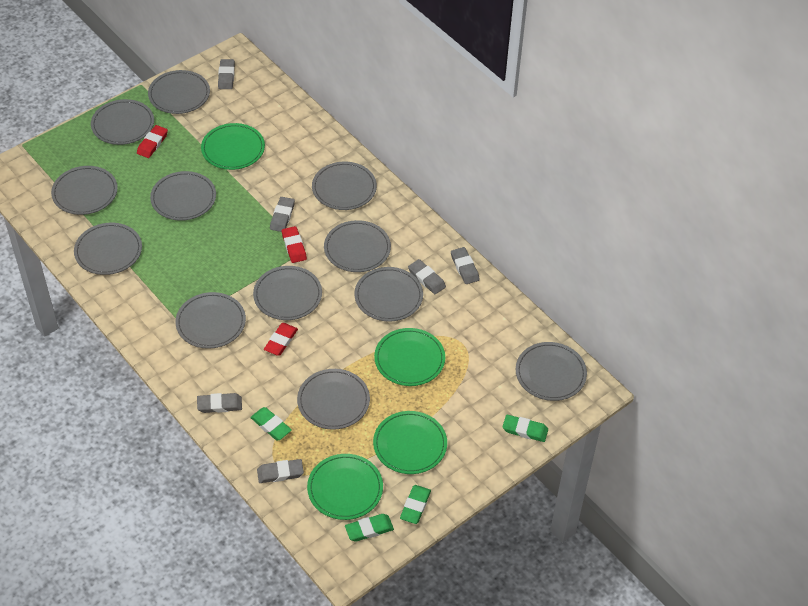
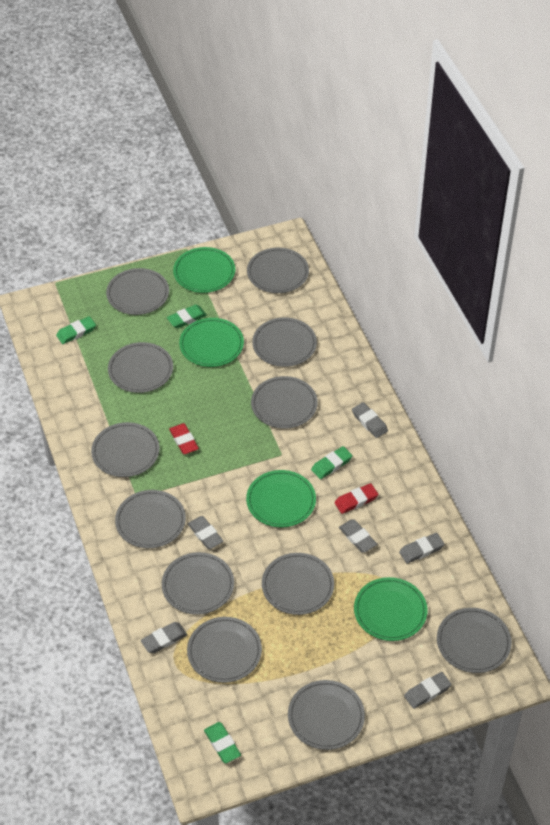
red eraser: [137,125,168,158] [264,323,298,356] [282,226,307,263] = 3 -> [169,423,199,454] [334,483,378,514] = 2

